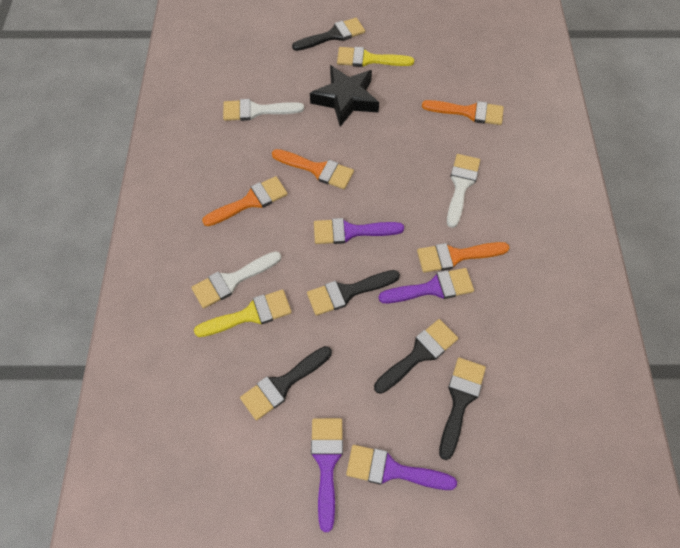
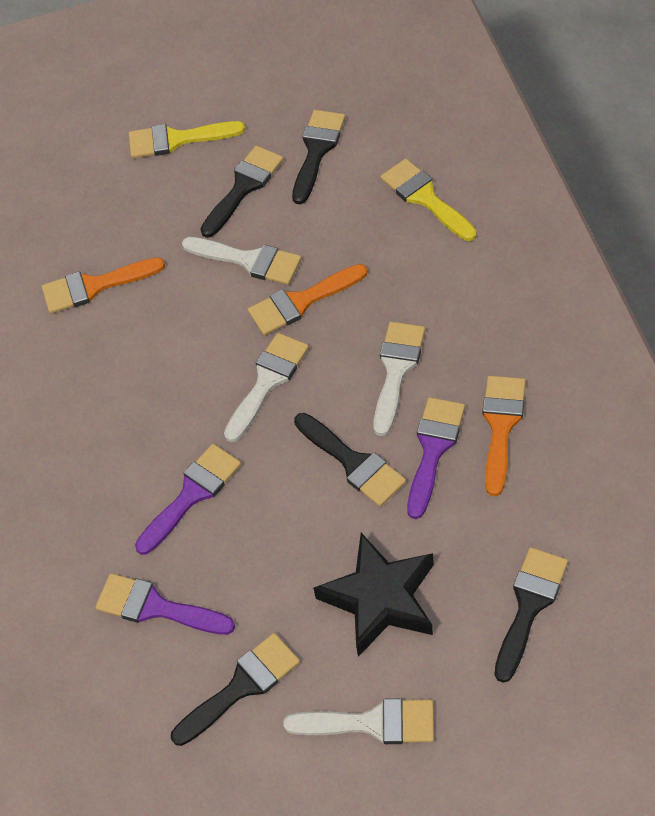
orange brush: [202,176,288,226] [272,149,354,189] [417,242,509,273] [422,100,504,125] = 4 -> [42,257,165,313] [248,264,367,335] [482,376,526,496] = 3
purple brush: [311,418,343,532] [314,218,404,244] [346,445,457,490] [378,268,474,303] = 4 -> [95,573,235,635] [135,444,241,555] [407,397,465,519] = 3
white brush: [191,251,281,309] [223,99,304,121] [447,154,480,228] = 3 -> [182,237,302,285] [224,333,309,442] [283,698,434,744] [373,322,425,436] = 4

